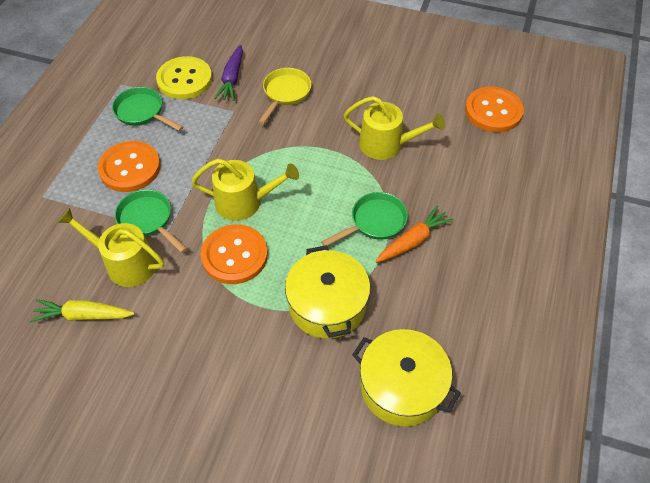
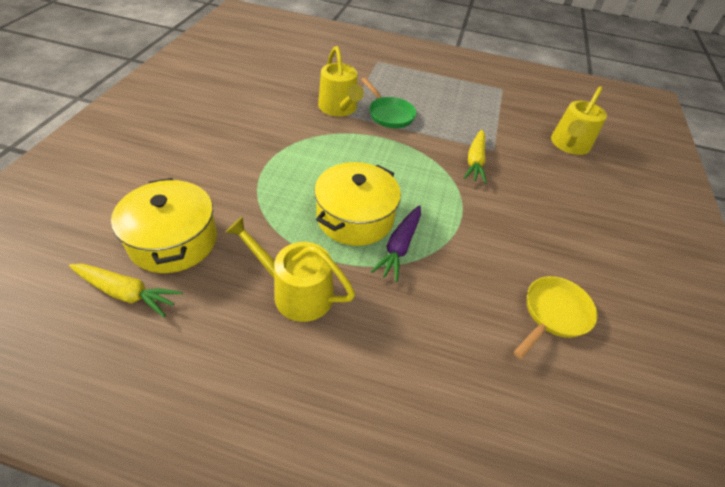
green pan: [112,87,183,131] [115,189,187,253] [321,192,408,246] = 3 -> [361,77,417,128] = 1
orange button: [98,141,161,192] [201,224,268,284] [465,87,524,132] = 3 -> none = 0
orange carrot: [376,205,454,263] = 1 -> none = 0
yellow button: [156,56,212,99] = 1 -> none = 0
yellow carrot: [30,299,134,322] = 1 -> [69,264,183,317] [464,129,487,184] = 2

